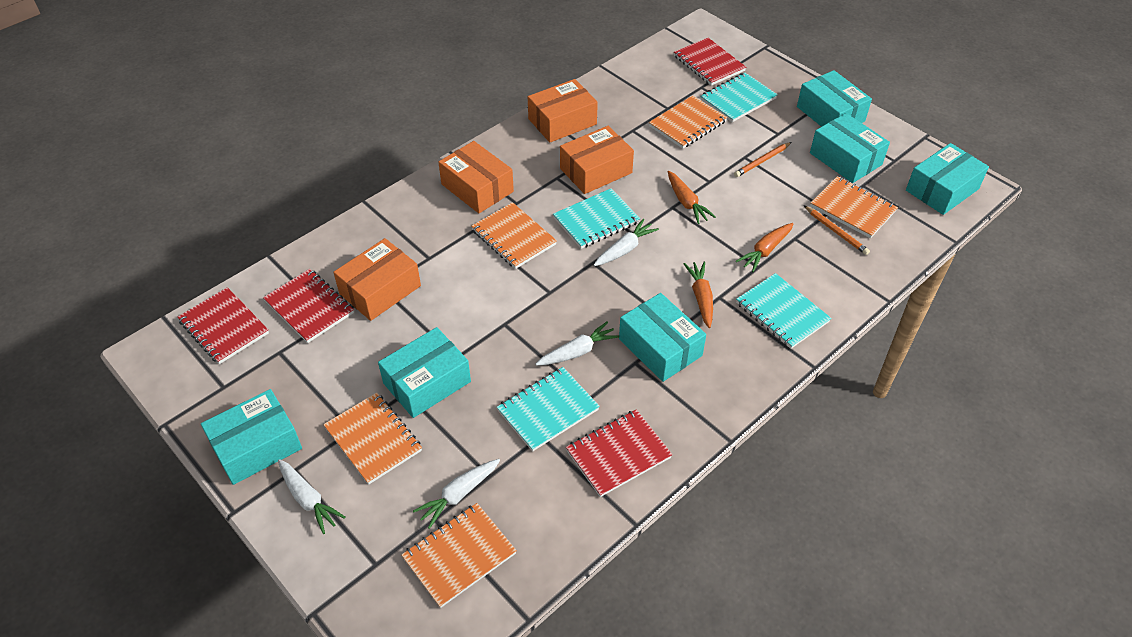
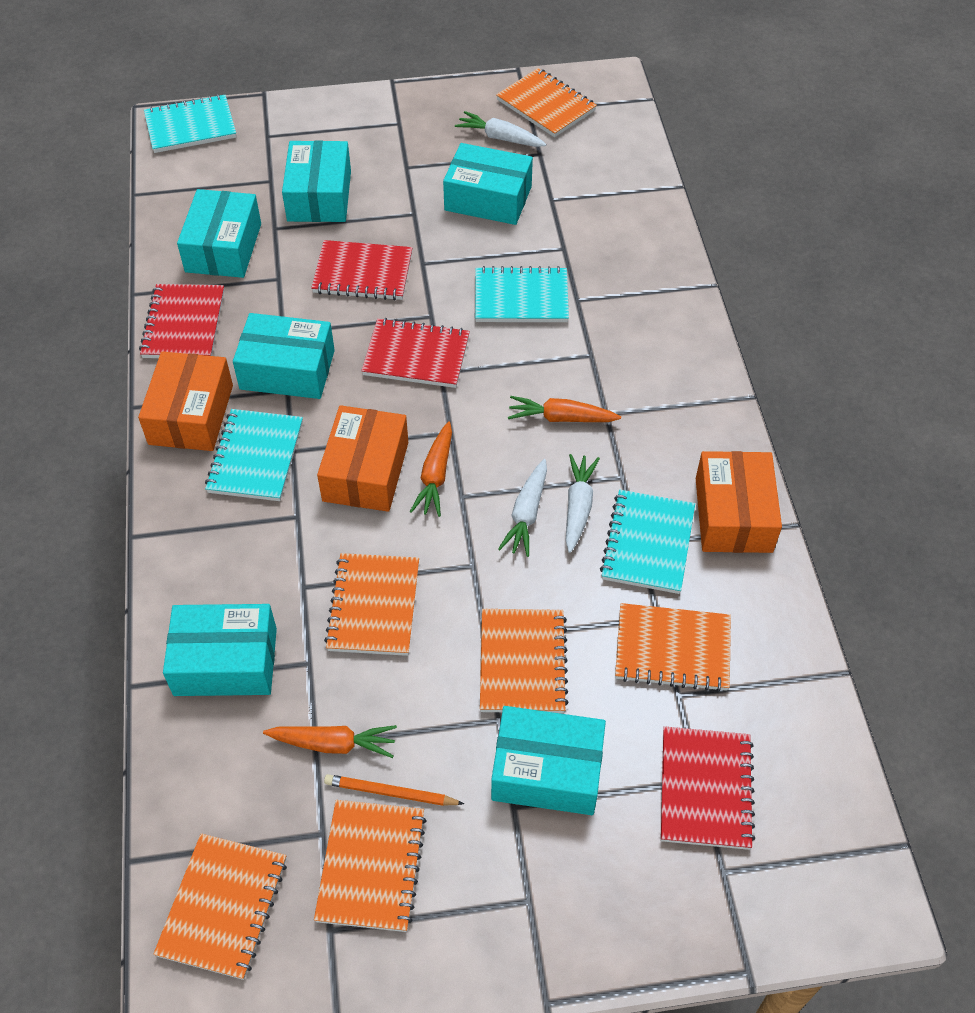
orange box: [333,238,421,321] [438,141,514,213] [528,79,598,142] [560,126,634,194] = 4 -> [138,351,233,451] [317,405,408,512] [696,451,782,553] = 3
orange notebook: [323,392,422,485] [401,503,517,608] [471,202,557,269] [649,95,727,149] [810,176,898,238] = 5 -> [154,833,287,980] [314,800,427,932] [324,553,419,656] [480,609,569,713] [496,68,597,137] [615,603,731,692] = 6
orange pencil: [734,142,792,177] [804,206,870,255] = 2 -> [324,774,464,806] = 1
white carrot: [278,459,346,534] [413,459,500,529] [536,321,620,366] [594,219,659,266] = 4 -> [455,111,546,147] [498,459,547,557] [565,454,600,553] = 3

